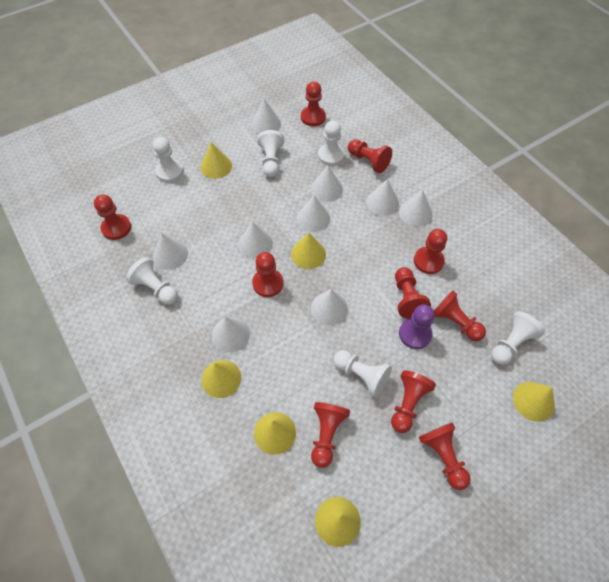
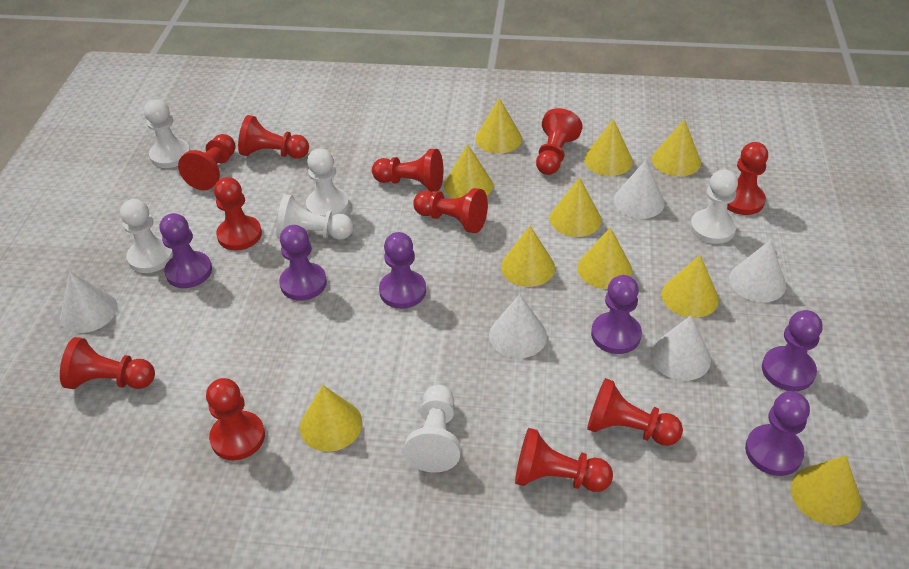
purple pawn: [399,304,435,349] = 1 -> [160,213,212,288] [279,225,327,301] [379,232,426,309] [591,275,642,354] [745,392,810,476] [762,310,823,391] = 6
red pawn: [94,194,131,240] [252,252,283,297] [301,81,326,126] [311,402,350,468] [348,139,392,173] [391,370,436,433] [395,267,431,319] [414,229,447,274] [419,422,471,490] [434,291,486,341] = 10 -> [60,337,155,389] [178,134,236,190] [206,378,265,460] [214,177,262,250] [238,115,309,159] [372,149,443,192] [413,188,488,233] [515,428,613,492] [536,108,583,175] [587,378,683,446] [727,142,768,215] = 11
white cone: [153,233,188,270] [212,316,250,352] [239,222,273,258] [252,99,281,134] [297,195,330,232] [311,165,343,202] [311,289,348,325] [366,179,399,216] [399,190,432,227] = 9 -> [60,271,117,333] [489,294,547,358] [614,160,665,219] [650,315,711,381] [729,240,786,302] = 5
yellow cone: [201,142,232,179] [201,360,241,398] [254,412,296,455] [291,233,326,269] [315,497,361,547] [513,382,555,422] = 6 -> [300,385,362,452] [444,144,493,199] [476,98,522,154] [501,226,555,287] [550,177,601,237] [578,227,632,289] [584,119,633,176] [652,119,701,176] [662,255,719,318] [791,456,861,525] = 10

